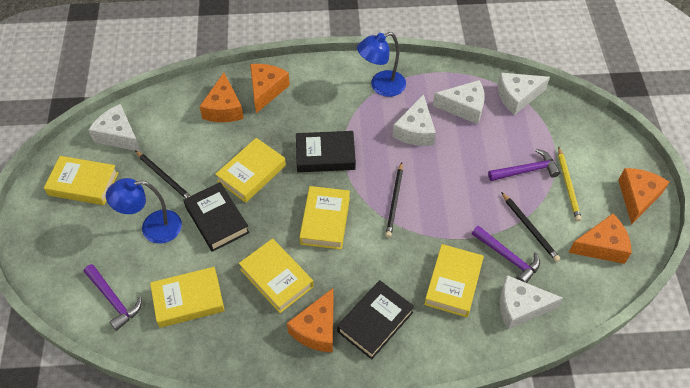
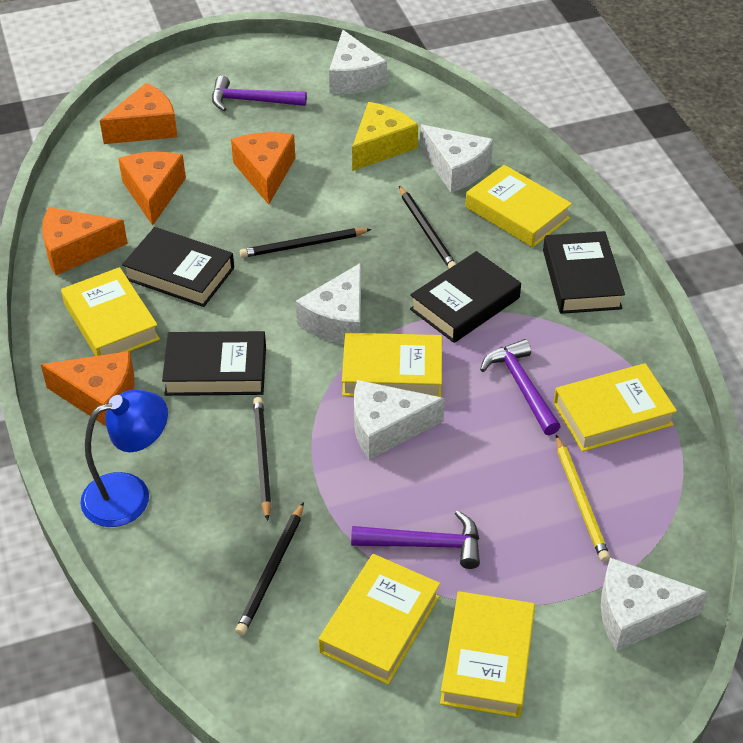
black book: [183,182,249,252] [296,131,356,172] [337,280,414,360] = 3 -> [122,227,234,307] [162,331,266,396] [410,251,521,343] [543,231,625,314] = 4
black pencil: [135,150,191,199] [386,162,403,238] [501,192,561,262] = 3 -> [235,502,304,635] [240,228,372,258] [253,397,271,521] [399,186,456,269] = 4
blue lamp: [106,178,182,244] [357,32,406,97] = 2 -> [80,390,168,527] = 1
yellow cheese: none = 0 -> [352,102,418,171] = 1

